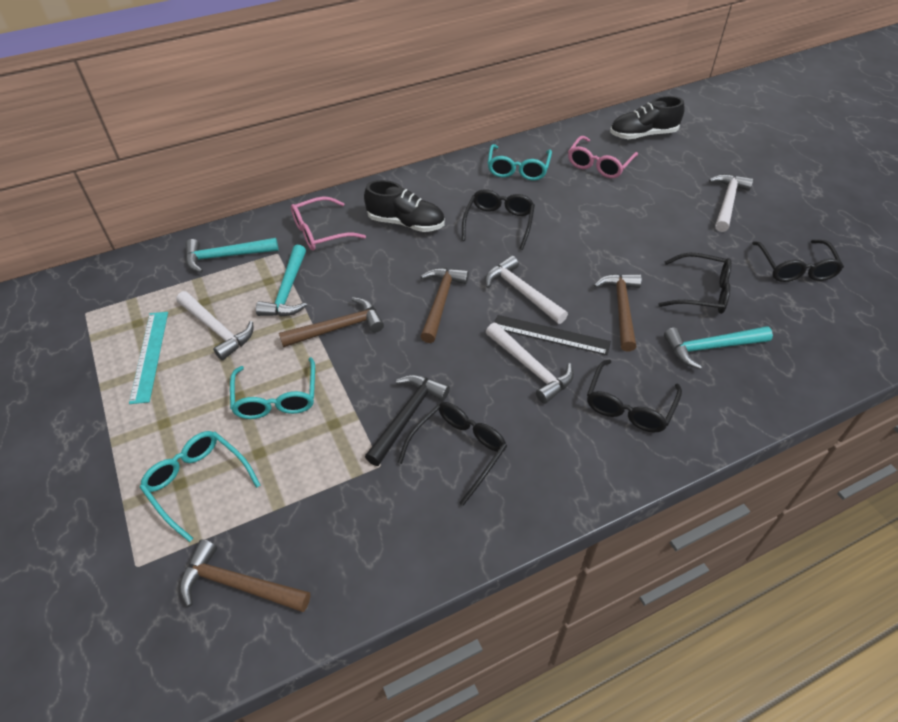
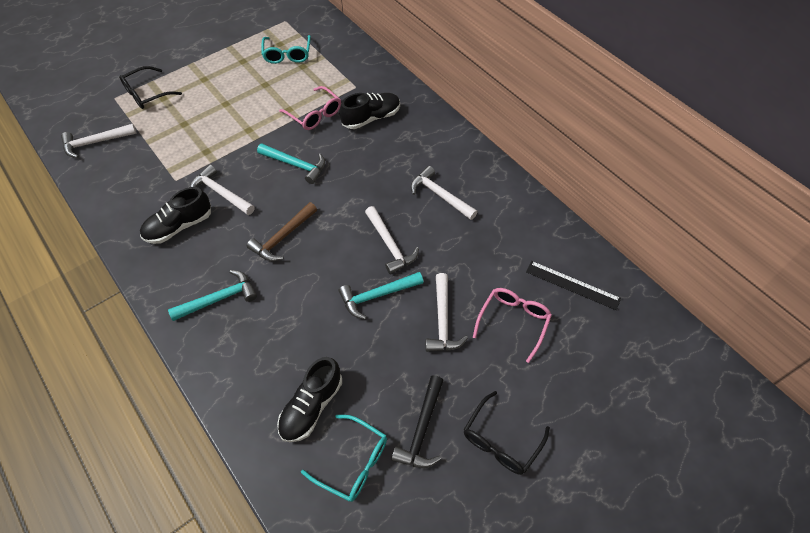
black glasses: [398,402,507,506] [462,189,535,250] [587,360,682,432] [658,252,732,314] [752,240,844,282] = 5 -> [119,66,182,109] [464,391,550,475] = 2
black shoe: [364,180,444,232] [610,96,685,139] = 2 -> [140,187,211,244] [277,357,342,442] [339,93,400,129] = 3
brown hammer: [180,539,310,612] [279,297,384,347] [420,268,469,343] [594,274,642,352] = 4 -> [247,202,317,261] = 1
turquoise glasses: [140,431,260,542] [230,357,315,419] [488,144,552,180] = 3 -> [262,35,311,64] [301,415,387,502] = 2
turquoise ruler: [129,312,168,404] = 1 -> none = 0
white hammer: [176,291,253,360] [485,256,568,324] [486,323,574,404] [709,174,754,232] = 4 -> [61,124,137,158] [190,165,255,215] [365,206,419,274] [411,166,477,220] [426,273,468,352] = 5

